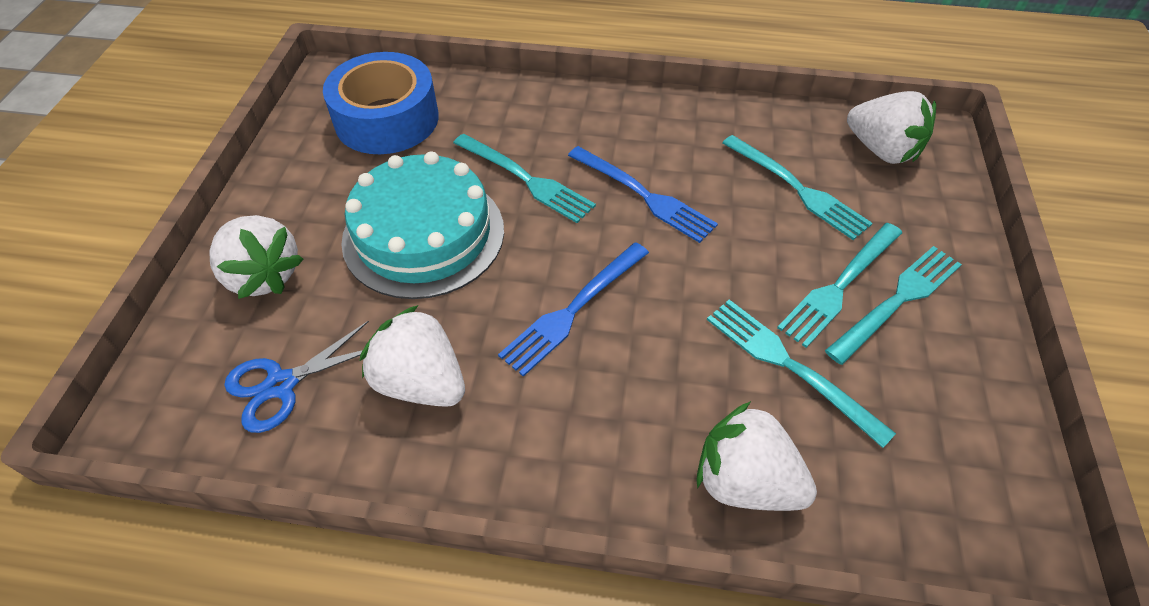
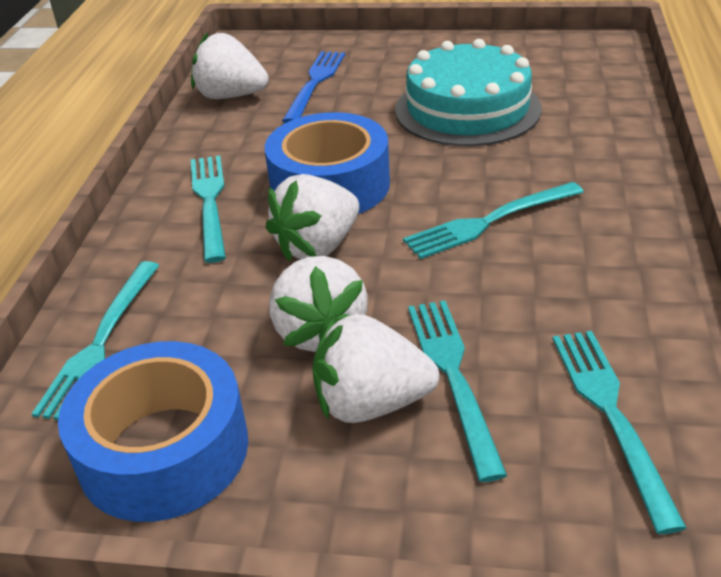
blue fork: [498,242,649,377] [568,146,718,243] = 2 -> [282,51,345,123] = 1
blue scissors: [224,321,369,433] = 1 -> none = 0
blue tape: [323,52,439,154] = 1 -> [58,341,248,522] [265,112,390,214] = 2

